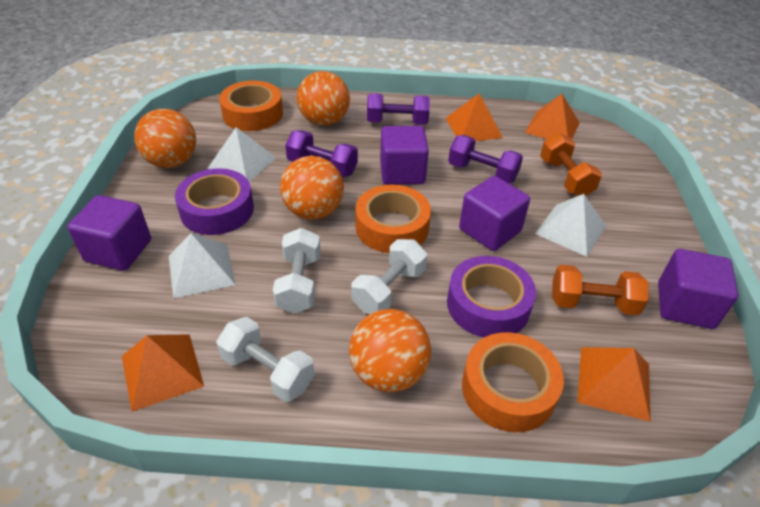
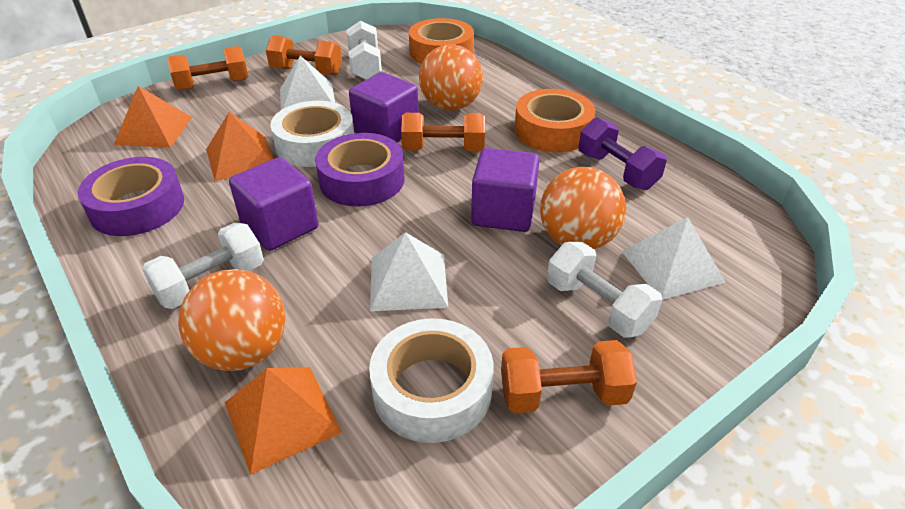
orange ball: [134,109,196,168] [280,156,344,220] [297,71,350,126] [349,309,431,392] = 4 -> [178,269,286,371] [419,44,483,111] [540,167,626,249] = 3
orange dumbbell: [540,133,602,196] [552,265,649,315] = 2 -> [167,46,248,91] [266,35,342,75] [401,113,485,151] [501,340,637,413] = 4
orange pyramid: [122,334,204,412] [446,93,503,141] [525,94,580,139] [577,347,651,422] = 4 -> [114,86,192,148] [206,112,274,181] [225,367,342,475] = 3
orange tape: [219,81,283,131] [355,185,431,253] [462,332,564,432] = 3 -> [409,18,474,64] [515,89,596,152] = 2
purple cube: [67,195,151,271] [380,126,429,185] [459,176,530,251] [658,249,738,329] = 4 -> [229,157,319,251] [349,72,419,142] [471,148,540,232] = 3
purple dumbbell: [285,130,358,177] [367,93,430,125] [448,135,523,183] = 3 -> [579,117,667,190] = 1
white tape: none = 0 -> [270,101,354,167] [369,318,494,443] = 2

